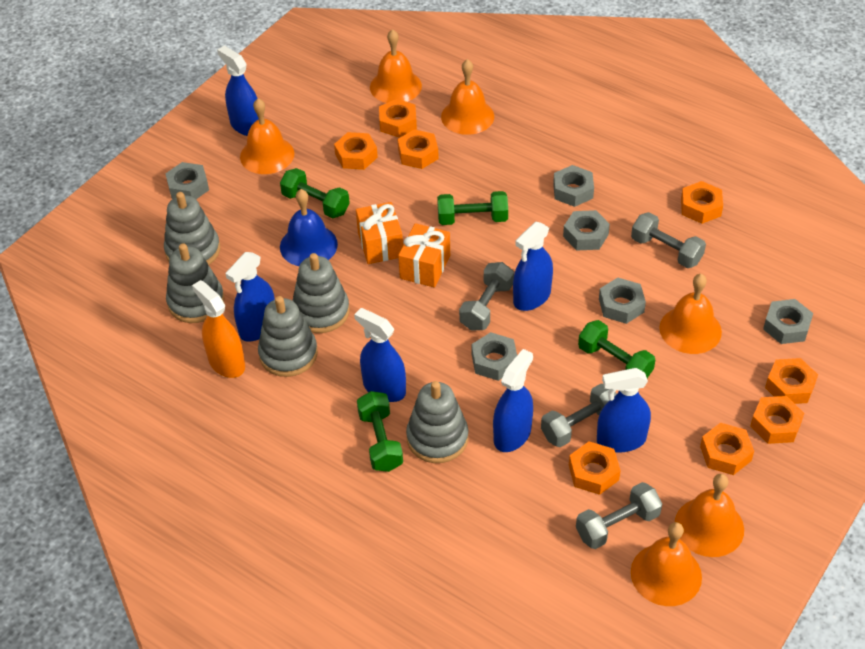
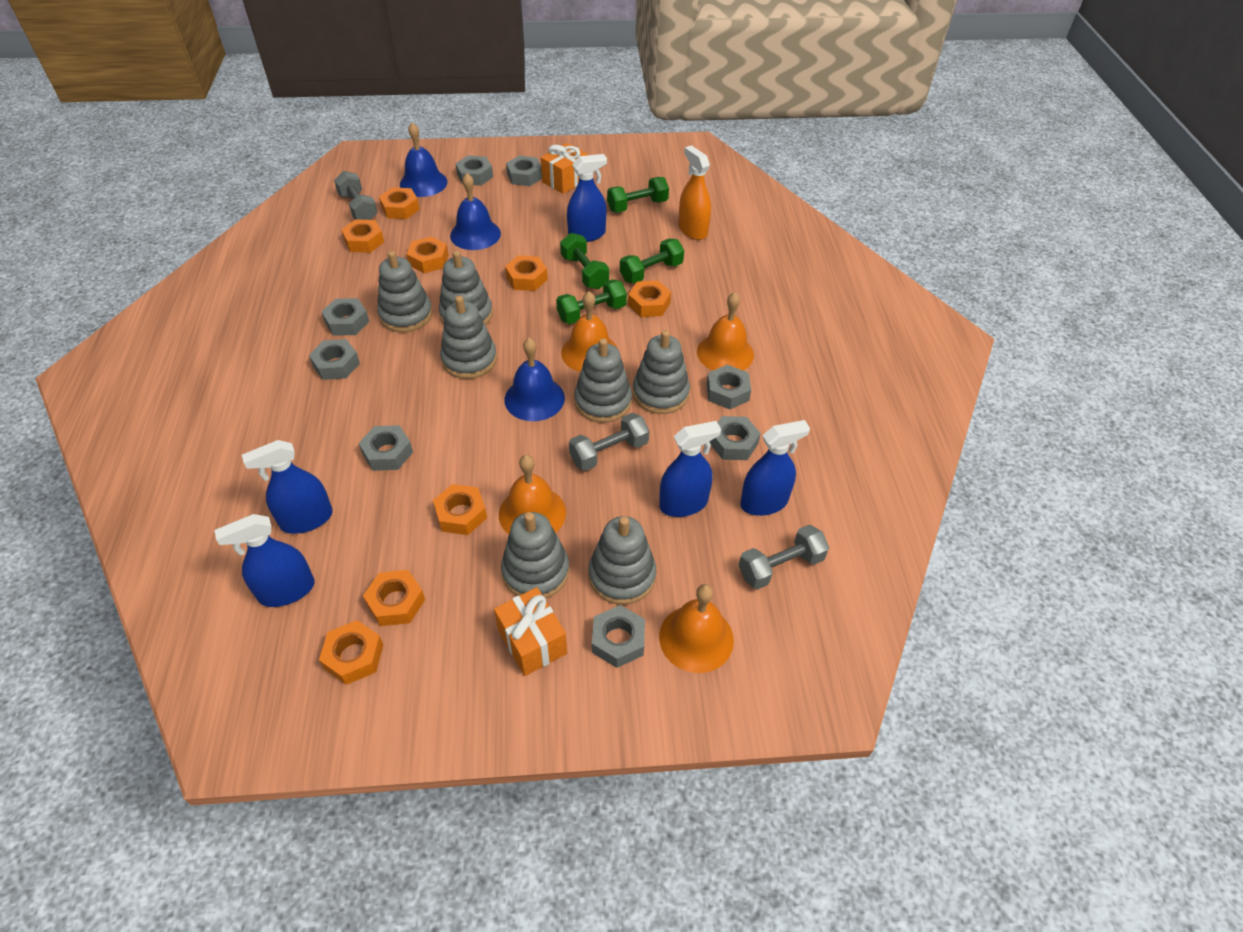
blue bell: [280,189,338,266] = 1 -> [400,122,448,197] [450,173,501,250] [504,338,565,421] = 3
blue spray bottle: [217,46,259,136] [225,252,275,342] [354,308,406,402] [493,349,533,452] [513,222,553,311] [597,368,651,453] = 6 -> [214,514,315,607] [242,440,333,534] [567,154,607,242] [659,421,721,517] [740,420,810,516] = 5
grey dumbbell: [459,262,514,331] [541,384,617,447] [576,482,662,549] [631,212,706,268] = 4 -> [334,171,378,220] [569,413,649,471] [739,525,829,589] = 3
grey nut: [165,162,209,199] [471,332,517,381] [553,165,594,207] [563,210,610,251] [599,278,646,324] [763,299,813,344] = 6 -> [309,339,360,380] [321,298,369,336] [359,425,413,471] [455,155,493,186] [506,155,542,186] [592,605,645,668] [707,365,751,409] [709,416,761,460] = 8
grey stacking toy: [164,192,220,265] [166,243,224,323] [258,296,318,377] [292,253,350,333] [406,381,468,463] = 5 -> [377,251,432,332] [439,250,493,325] [440,296,497,379] [501,512,569,599] [574,338,632,423] [589,516,656,605] [633,330,690,414] = 7
orange bell: [240,98,294,174] [370,29,422,103] [441,59,494,135] [631,522,702,606] [659,274,722,354] [675,474,744,557] = 6 -> [499,455,566,534] [561,291,618,372] [659,584,734,673] [697,292,754,370] = 4

